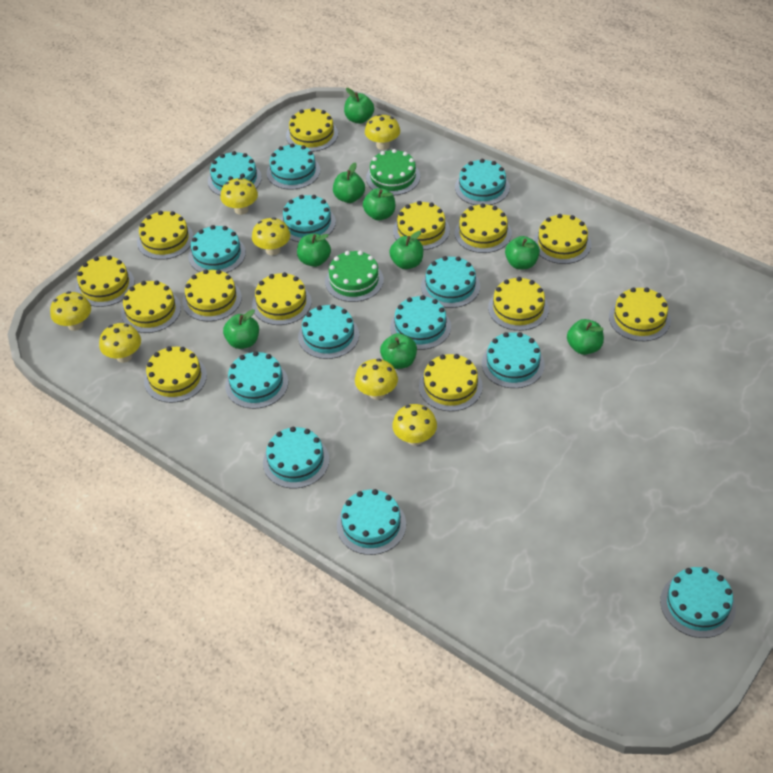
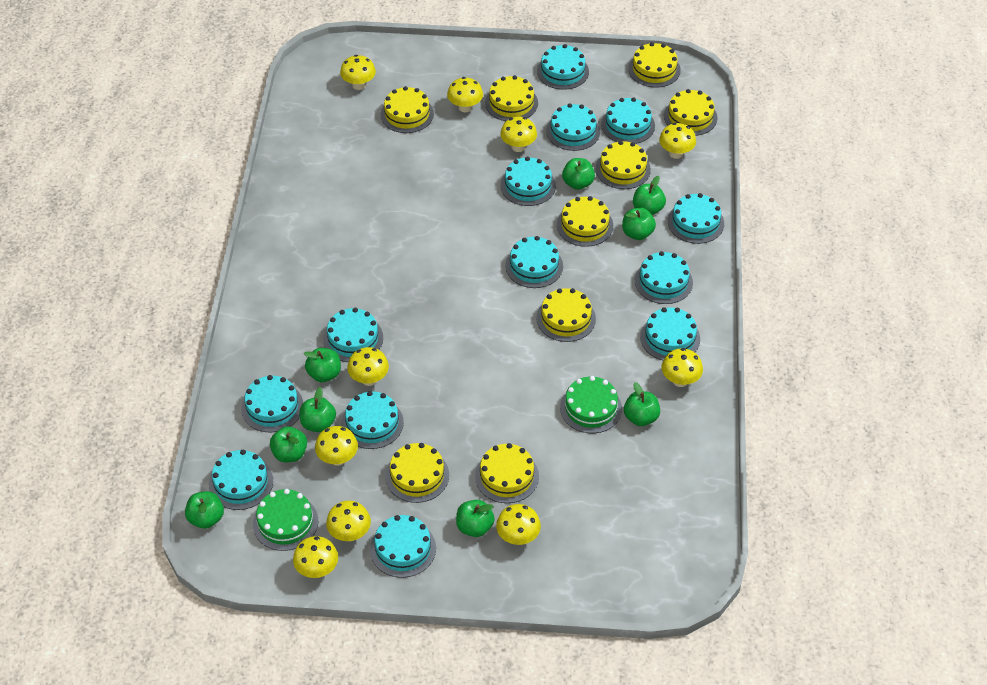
yellow cake: [76,255,134,307] [121,280,181,333] [137,211,194,260] [144,346,207,403] [182,269,242,321] [252,272,312,325] [286,108,338,152] [393,201,450,250] [419,354,483,411] [455,203,512,253] [488,277,549,331] [534,214,591,264] [609,287,671,341] = 13 -> [380,86,434,133] [385,443,449,503] [475,443,539,503] [485,75,538,121] [536,288,596,342] [557,196,613,247] [596,141,651,189] [628,42,681,88] [664,89,717,136] = 9
yellow mushroom: [50,291,91,331] [99,323,141,363] [220,177,258,215] [252,217,290,255] [355,359,398,400] [365,114,400,150] [392,404,437,446] = 7 -> [293,536,338,578] [315,426,358,466] [326,501,371,541] [340,55,376,90] [347,347,389,386] [447,77,483,112] [496,504,541,545] [500,117,537,152] [659,123,696,159] [662,348,703,387] = 10

